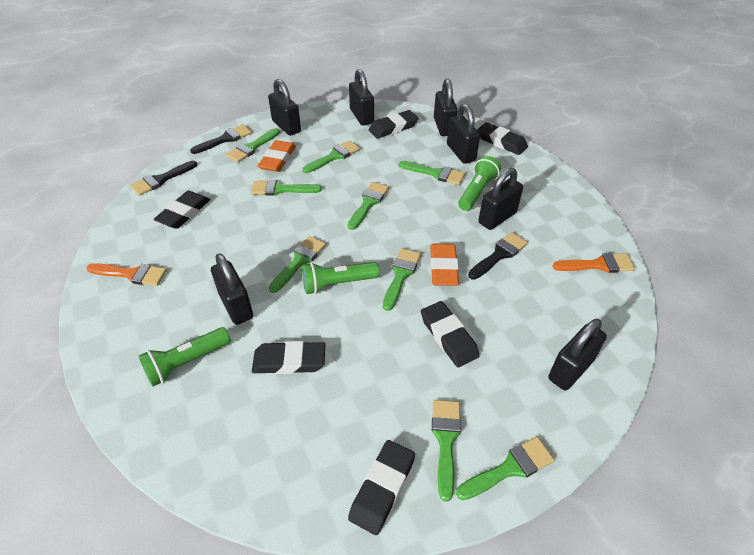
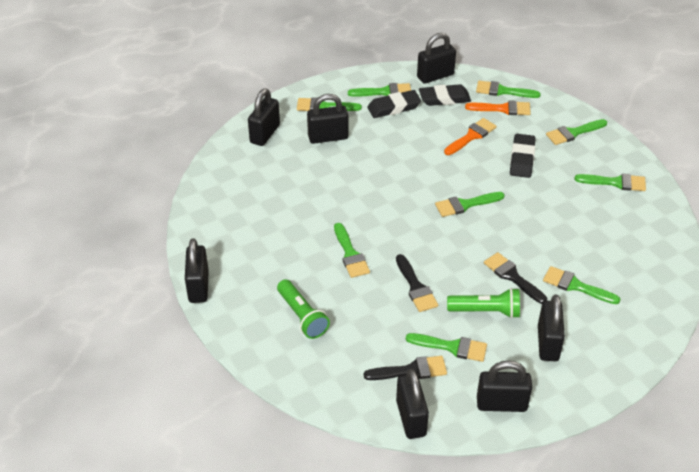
black eraser: [154,191,210,229] [252,341,325,374] [348,440,415,535] [369,110,419,139] [421,301,479,367] [477,122,528,155] = 6 -> [367,90,421,118] [419,84,471,106] [510,134,535,178] = 3
green flashlight: [139,327,231,387] [302,262,380,294] [458,156,501,211] = 3 -> [277,279,330,339] [447,288,520,318] = 2
orange eraser: [258,140,296,172] [430,244,459,286] = 2 -> none = 0

